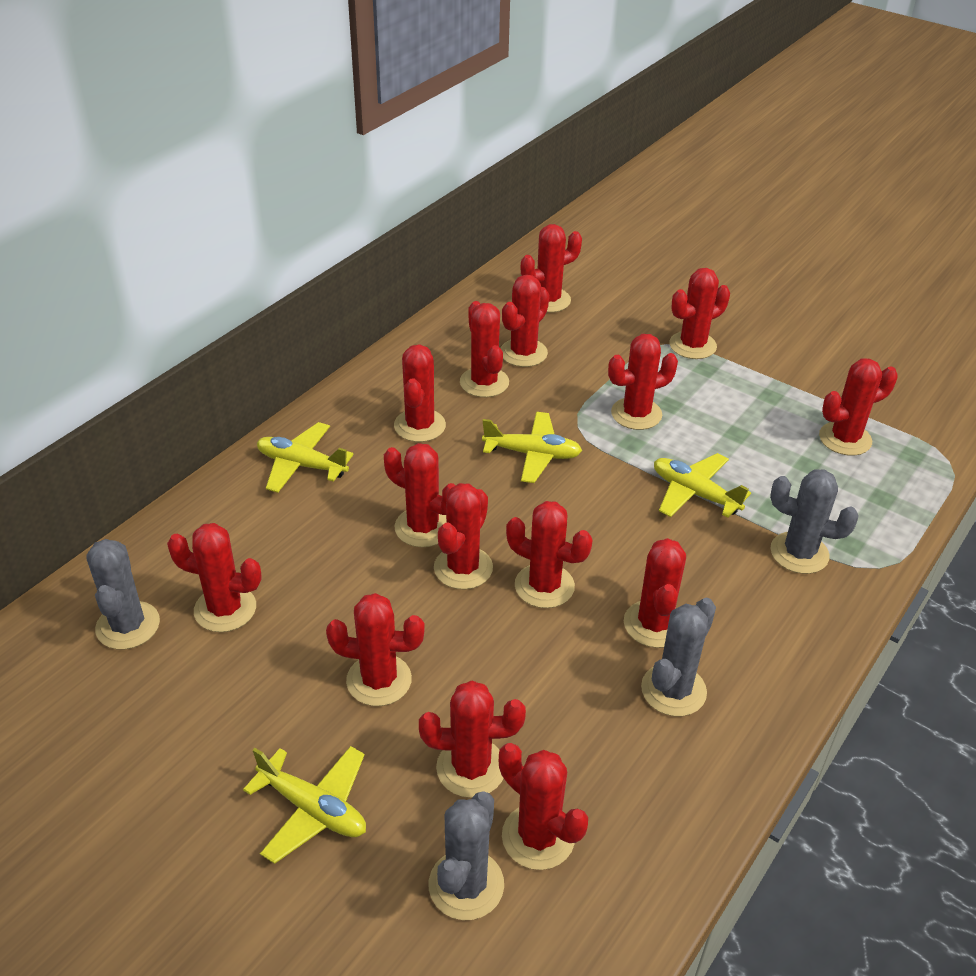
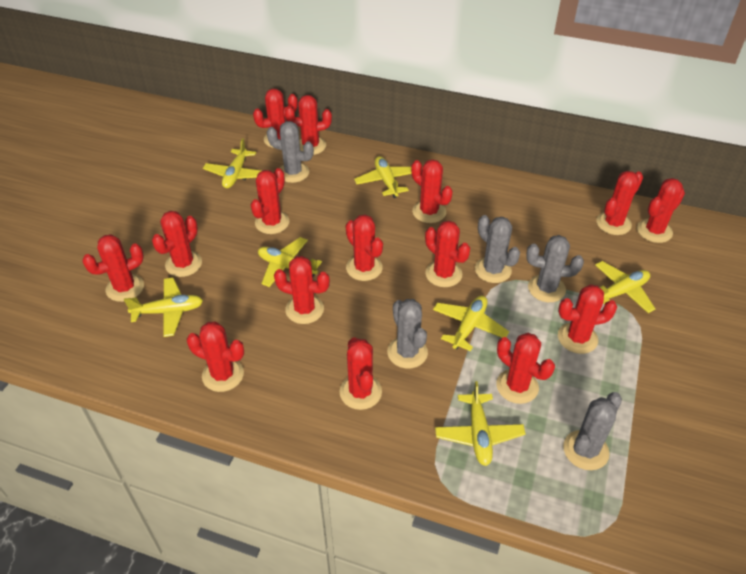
grey cactus: [86,539,160,649] [429,791,504,920] [641,598,716,716] [770,469,859,574] = 4 -> [267,121,314,183] [387,299,428,368] [475,215,520,283] [526,235,584,302] [563,392,622,470] = 5
yellow plane: [243,746,366,864] [257,422,354,493] [482,412,582,483] [654,453,751,518] = 4 -> [124,278,203,337] [203,138,261,189] [258,237,322,287] [354,156,411,198] [433,296,509,351] [435,381,525,466] [595,261,655,313] = 7

